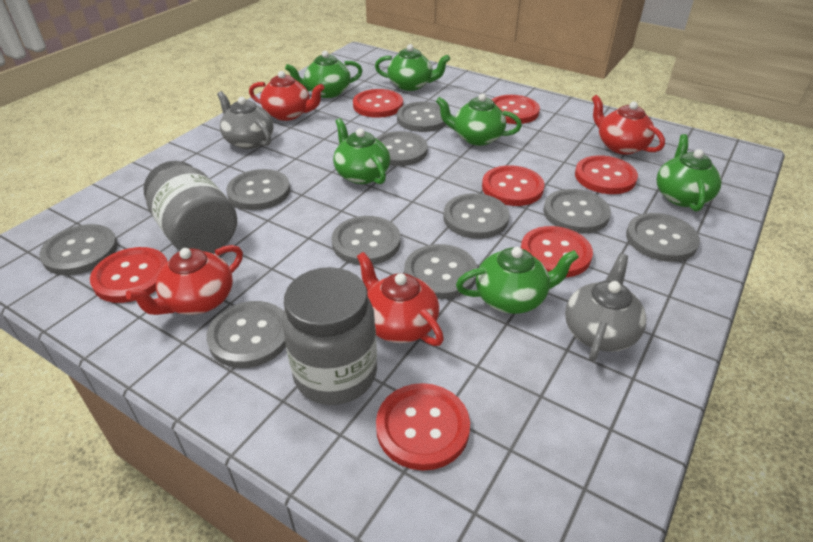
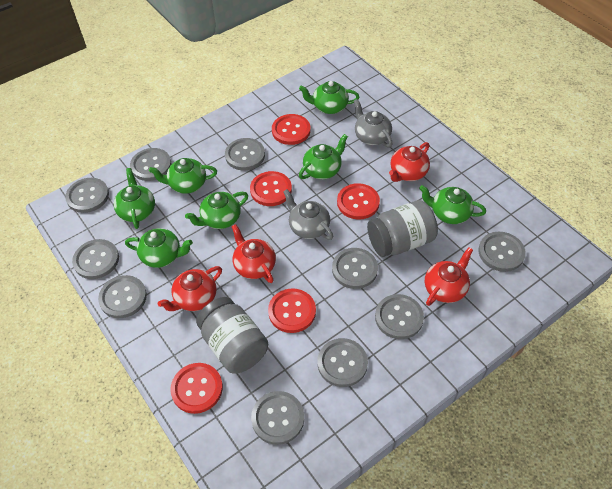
green teapot: [285,51,363,98] [333,118,390,184] [375,44,450,91] [436,93,522,146] [456,247,579,314] [656,134,722,212] = 6 -> [114,168,155,229] [125,228,193,268] [149,158,217,194] [185,192,248,229] [299,81,359,114] [299,134,348,179] [419,185,486,224] = 7
red button: [90,247,168,303] [353,89,403,118] [376,383,470,471] [482,165,545,206] [492,95,540,124] [521,226,593,277] [575,155,638,194] = 7 -> [170,363,223,414] [250,171,292,206] [268,288,316,333] [272,114,310,145] [337,183,380,220] = 5

